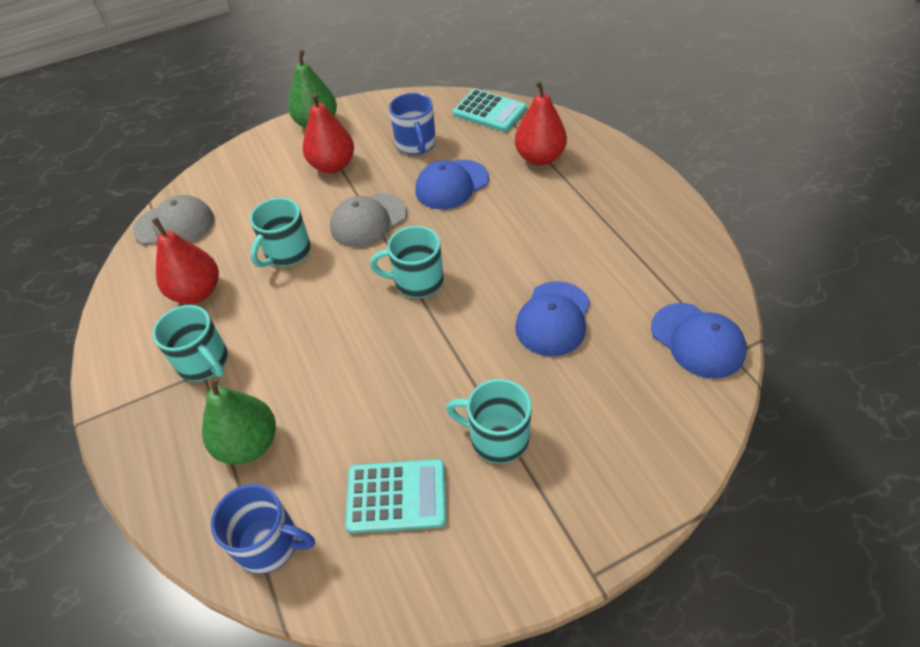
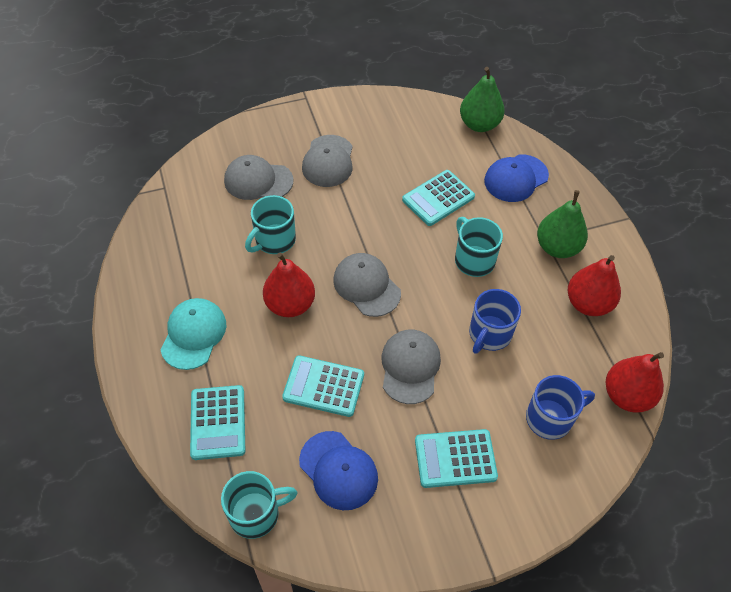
blue cap: [415,160,489,209] [515,281,590,356] [651,303,747,379] = 3 -> [299,431,378,510] [484,155,549,202] = 2
grey cap: [133,195,214,245] [330,193,407,248] = 2 -> [224,155,293,200] [302,135,353,187] [333,253,401,317] [381,330,441,404] = 4
turquoise calculator: [345,459,447,533] [453,89,527,132] = 2 -> [190,385,245,460] [282,355,364,417] [402,170,475,226] [415,429,498,488] = 4
turquoise cap: none = 0 -> [160,298,226,370] = 1
turquoise mug: [153,305,228,382] [250,197,311,267] [370,226,444,298] [446,379,532,464] = 4 -> [221,471,298,539] [245,195,296,254] [455,217,503,277] = 3

